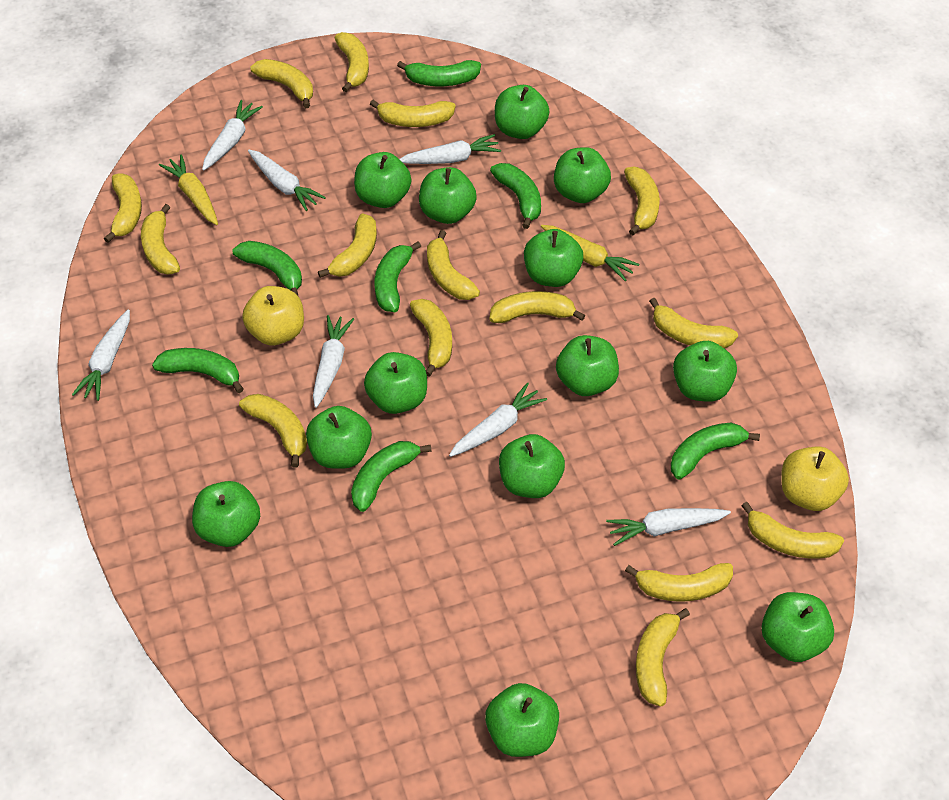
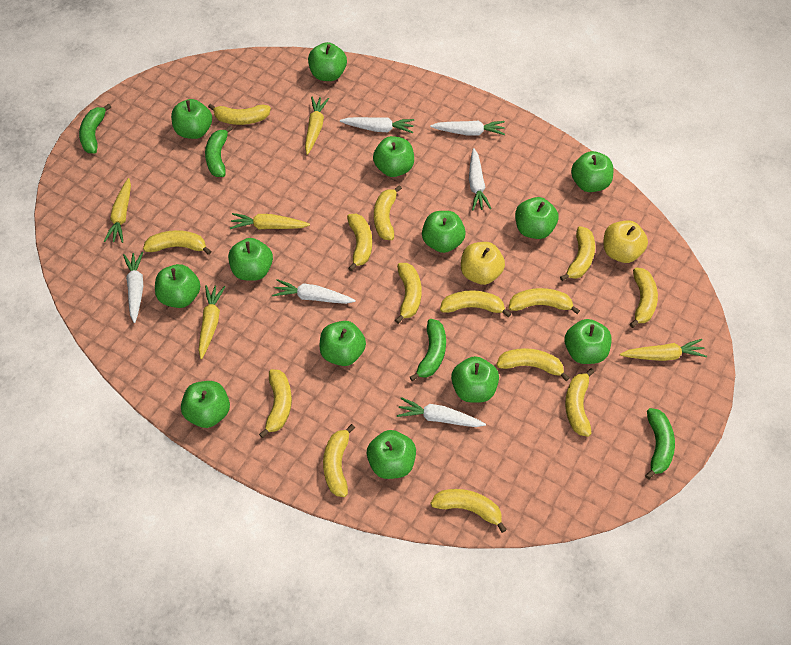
green banana: [152,348,244,393] [233,241,302,297] [351,441,431,512] [375,241,421,312] [397,60,481,86] [490,163,541,229] [671,423,760,479] = 7 -> [79,104,111,153] [205,126,233,177] [410,319,446,381] [645,408,675,480] = 4
white carrot: [72,310,130,401] [202,100,263,171] [248,149,326,211] [313,315,354,408] [399,134,501,164] [449,382,547,457] [606,508,731,546] = 7 -> [123,252,143,323] [272,279,356,304] [340,117,414,133] [397,397,486,427] [430,121,505,136] [469,148,491,210] = 6
yellow banana: [104,173,142,243] [141,204,180,275] [239,394,307,467] [250,59,313,108] [318,213,377,278] [335,32,369,92] [370,100,456,127] [410,299,452,377] [427,230,480,300] [489,291,585,323] [624,167,660,235] [625,563,733,602] [636,608,690,706] [649,298,738,349] [742,502,844,559] = 15 -> [143,230,212,255] [208,104,271,125] [259,369,292,438] [323,424,355,497] [347,214,372,272] [374,185,402,240] [395,263,422,324] [430,489,507,533] [440,290,511,317] [496,348,569,381] [509,288,580,314] [560,226,595,281] [565,368,594,437] [630,268,658,328] = 14
yellow carrot: [159,155,218,225] [541,225,639,281] = 2 -> [104,178,131,243] [198,285,225,359] [230,213,310,229] [305,97,329,155] [620,339,707,361] = 5

